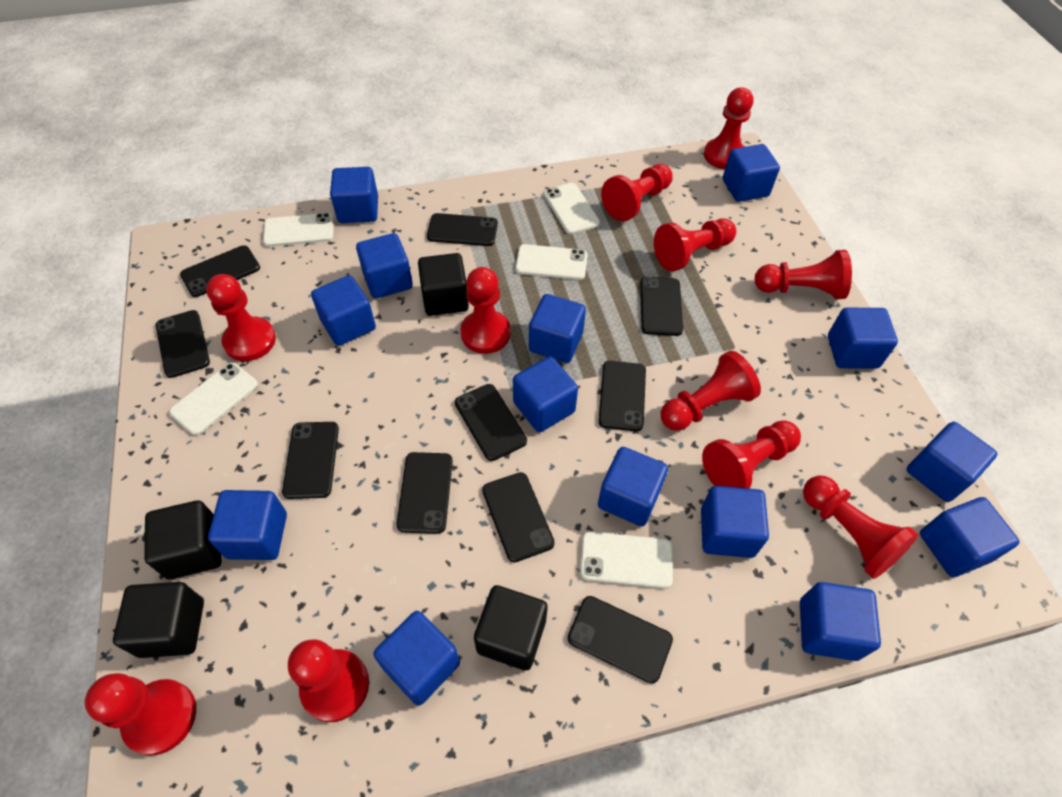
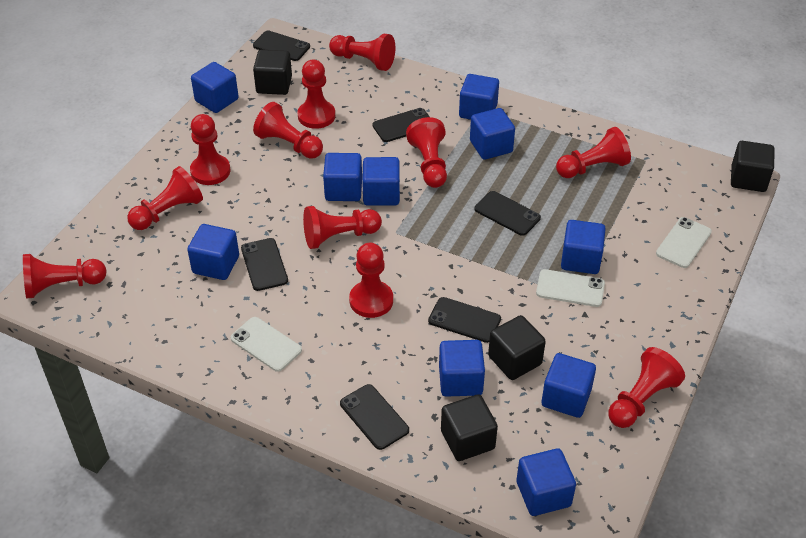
black phone: [156,310,210,378] [180,245,260,297] [282,422,339,499] [397,452,453,534] [427,213,498,246] [455,384,527,461] [482,472,555,563] [568,596,673,684] [598,361,646,431] [640,277,683,336] = 10 -> [241,238,288,291] [253,30,310,61] [340,384,409,450] [373,108,430,142] [428,297,501,343] [475,191,541,236] = 6
blue cube: [208,490,287,560] [311,275,376,346] [330,167,378,223] [356,233,413,299] [373,611,460,706] [513,357,578,432] [529,294,586,363] [598,447,668,526] [701,486,769,558] [723,144,780,202] [800,582,881,661] [828,308,898,369] [907,422,997,502] [920,497,1020,577] = 14 -> [187,224,239,280] [191,62,239,113] [323,153,362,201] [362,157,400,206] [439,340,485,397] [459,74,499,120] [470,108,515,160] [516,448,576,516] [542,353,596,418] [561,220,606,274] = 10
white phone: [169,363,258,435] [263,213,333,247] [515,244,587,280] [544,183,600,234] [580,531,673,589] = 5 -> [231,317,302,372] [536,269,605,307] [656,217,712,268] = 3

